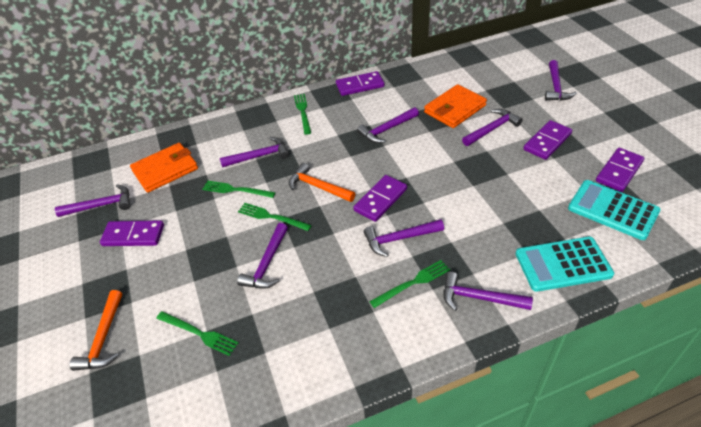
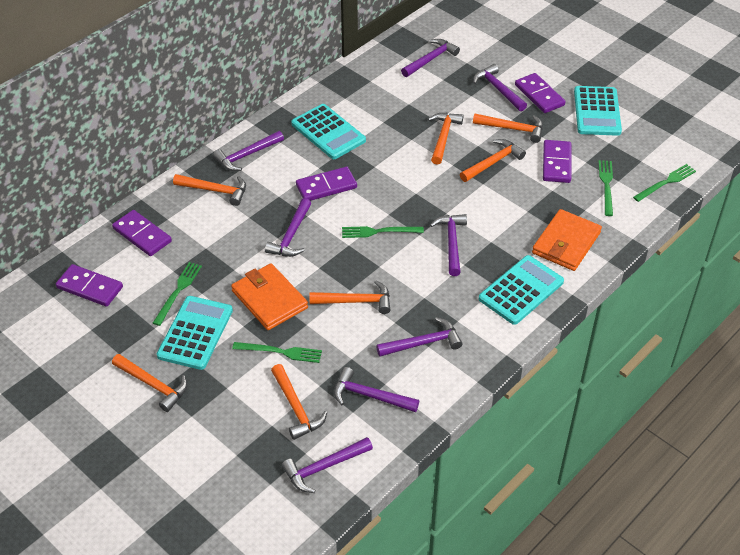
orange hammer: [70,290,122,371] [289,163,355,202] = 2 -> [112,354,187,412] [173,174,246,206] [271,364,327,440] [310,281,391,314] [428,113,463,165] [460,139,526,182] [473,114,543,143] = 7
turquoise calculator: [516,237,614,292] [568,180,661,240] = 2 -> [157,296,233,370] [291,104,366,159] [479,255,564,325] [574,86,622,136] = 4

